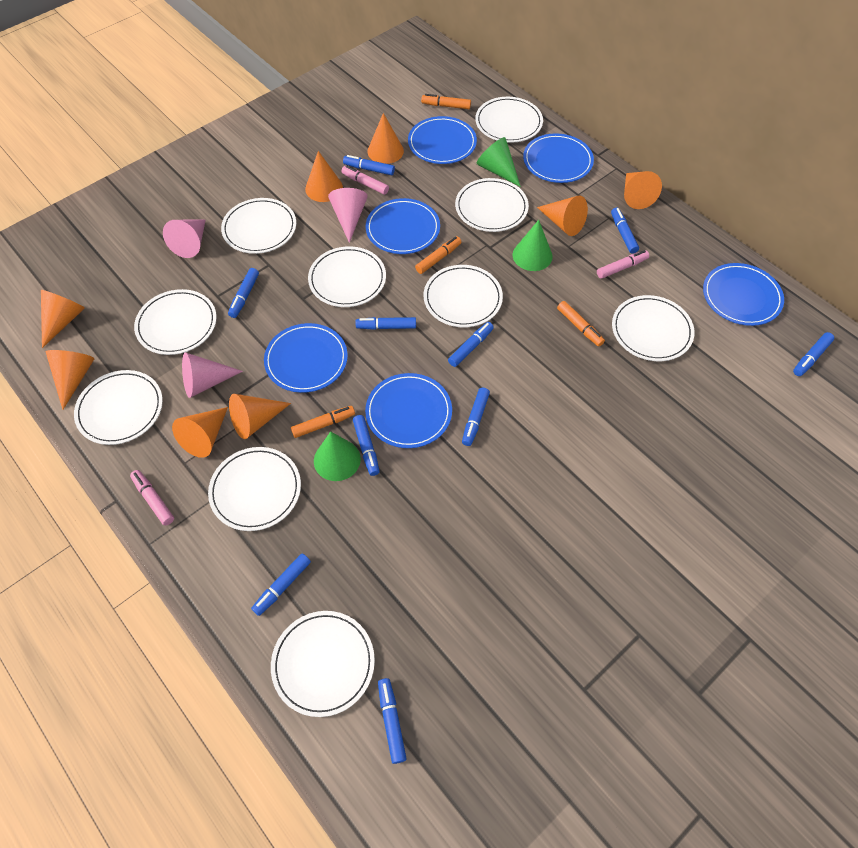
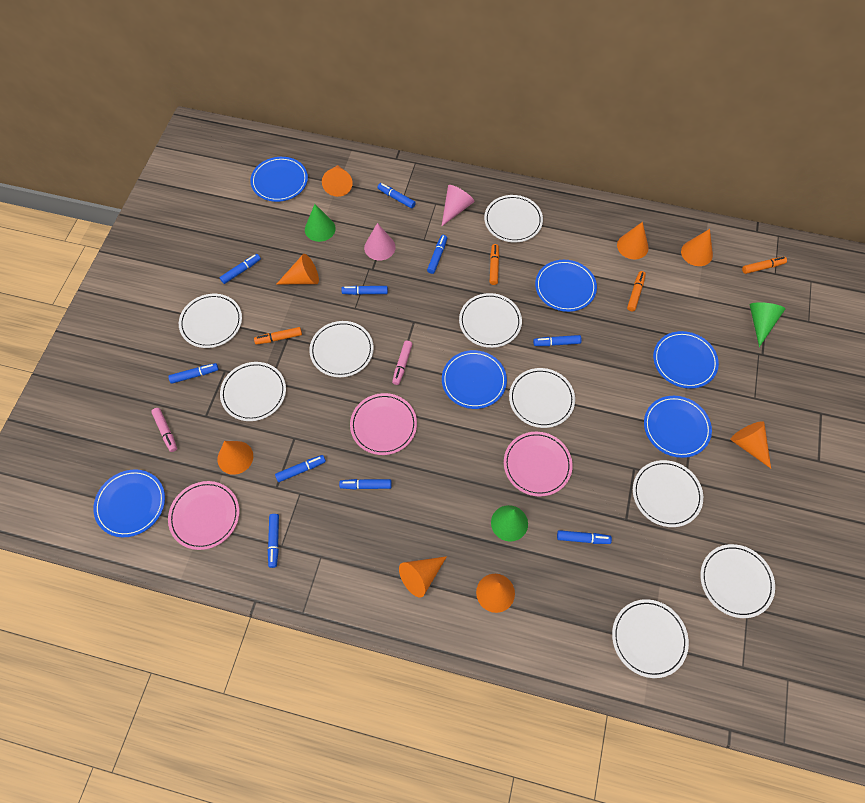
pink cone: [163,219,205,258] [182,352,243,398] [328,188,368,243] = 3 -> [364,223,396,260] [441,185,474,227] = 2
pink marker: [130,470,174,526] [342,165,389,195] [597,250,649,279] = 3 -> [151,408,177,452] [392,341,412,385] = 2
pink plate: none = 0 -> [168,481,240,550] [350,393,417,455] [504,432,573,497] = 3
white plate: [74,370,163,445] [134,289,217,355] [208,447,301,531] [221,198,296,254] [271,611,375,717] [308,246,386,307] [424,265,503,327] [455,178,529,232] [475,97,543,143] [612,295,694,361] = 10 -> [179,294,242,348] [220,362,286,421] [309,321,374,377] [459,293,522,348] [484,195,543,242] [509,368,575,428] [612,599,689,678] [633,460,703,527] [700,544,775,618] = 9

